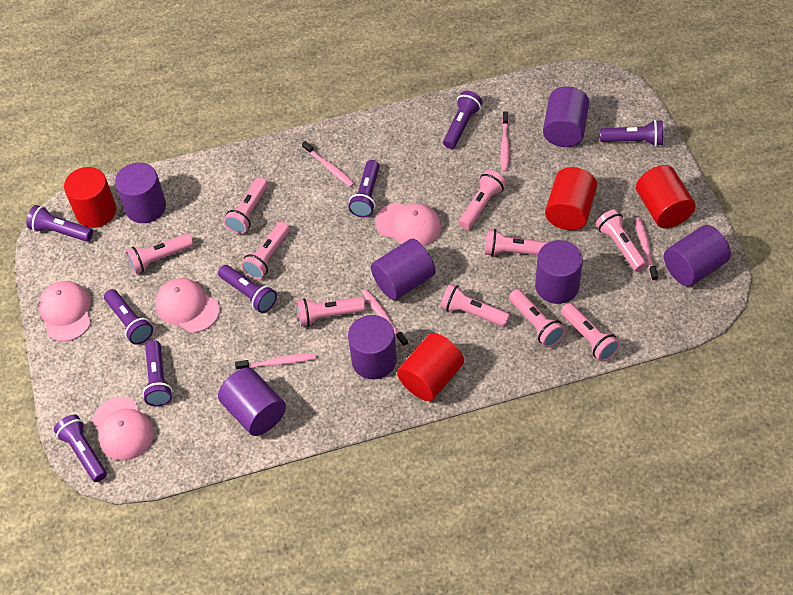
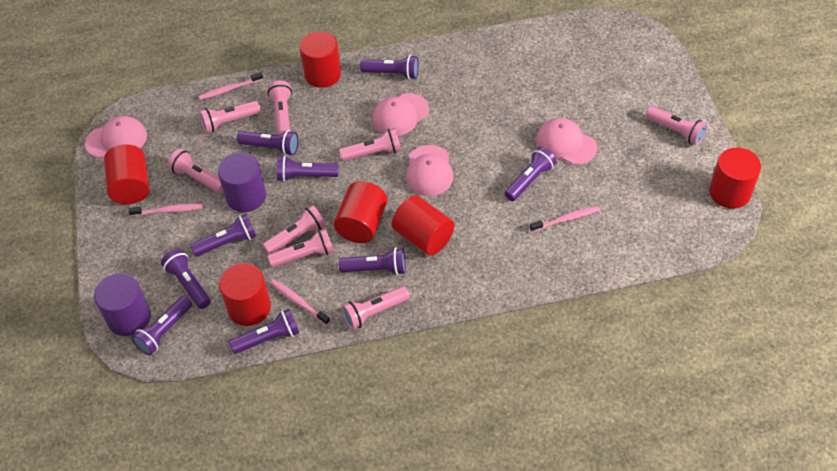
pink flashlight: [126,233,193,274] [224,178,268,234] [241,222,290,279] [296,297,366,327] [440,284,510,327] [459,170,506,230] [485,229,549,256] [509,289,566,347] [561,303,620,362] [596,209,647,272] = 10 -> [168,149,223,193] [199,101,261,133] [263,205,326,254] [267,81,292,135] [267,228,334,268] [339,128,401,161] [342,286,410,330] [645,106,708,145] = 8
pink toothbrush: [235,353,316,370] [302,141,354,187] [362,289,408,347] [500,112,509,172] [635,217,658,281] = 5 -> [128,204,203,216] [198,72,263,100] [270,280,330,325] [530,206,600,232] = 4
purple cylinder: [115,163,166,223] [218,368,286,436] [348,315,397,379] [371,239,436,300] [535,240,583,304] [543,86,589,147] [664,225,731,286] = 7 -> [94,273,151,336] [218,153,266,212] = 2
purple flashlight: [26,205,93,242] [54,415,107,482] [104,289,153,345] [143,340,173,406] [218,265,277,313] [348,160,380,217] [443,91,482,149] [600,120,663,146] = 8 -> [131,296,192,355] [161,249,211,309] [190,214,256,256] [229,309,299,354] [237,130,299,156] [277,156,339,182] [339,247,406,275] [360,55,419,80] [504,147,556,201] = 9
red cylinder: [64,167,116,228] [397,333,464,401] [545,167,597,230] [636,165,696,228] = 4 -> [104,144,149,204] [219,263,271,326] [299,31,342,88] [334,181,387,243] [392,195,454,256] [709,147,761,209] = 6

